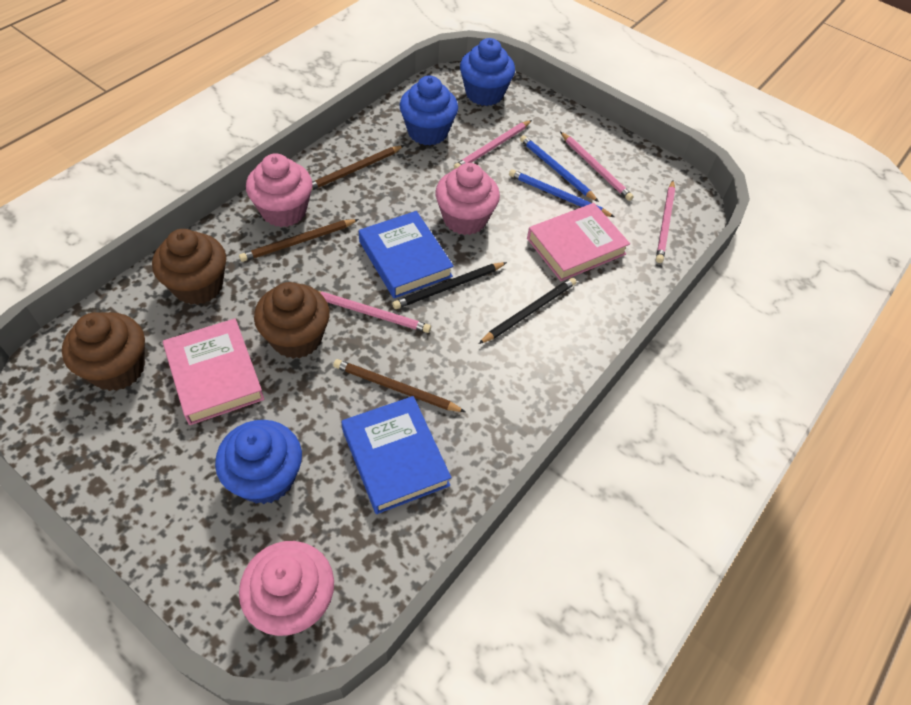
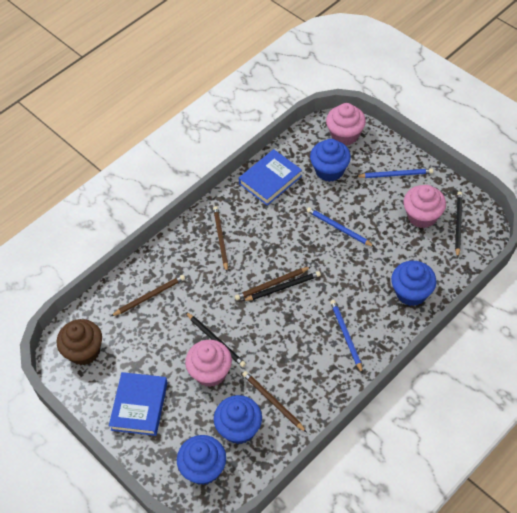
black pencil: [392,262,507,309] [479,277,576,344] = 2 -> [186,312,246,367] [243,271,321,301] [455,192,463,258] = 3
blue cupcake: [215,420,302,504] [399,76,458,145] [460,38,515,106] = 3 -> [177,435,226,485] [214,395,262,444] [310,139,351,182] [391,261,436,306] = 4
blue pencil: [509,169,615,217] [520,135,599,202] = 2 -> [307,207,375,247] [330,300,363,374] [355,168,433,178] = 3
brown cupcake: [62,312,145,391] [152,229,226,305] [254,282,330,359] = 3 -> [57,319,102,365] = 1
brown pencil: [239,219,359,262] [311,145,404,191] [333,359,466,412] = 3 -> [110,275,185,317] [213,206,228,272] [235,267,311,300] [242,371,307,433] = 4
pink book: [163,318,265,425] [527,203,630,281] = 2 -> none = 0
pink pencil: [319,291,431,333] [454,120,532,169] [560,132,634,201] [656,180,675,263] = 4 -> none = 0

